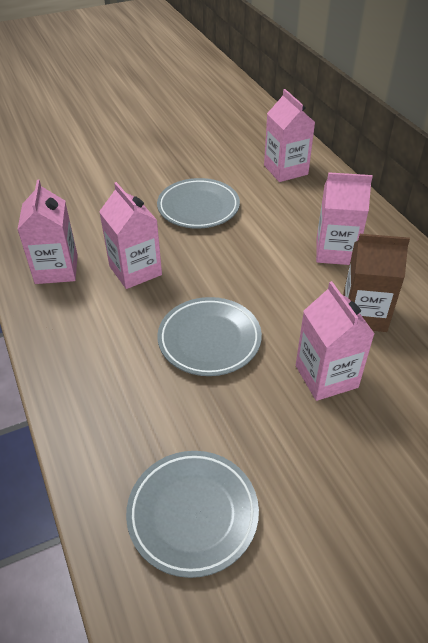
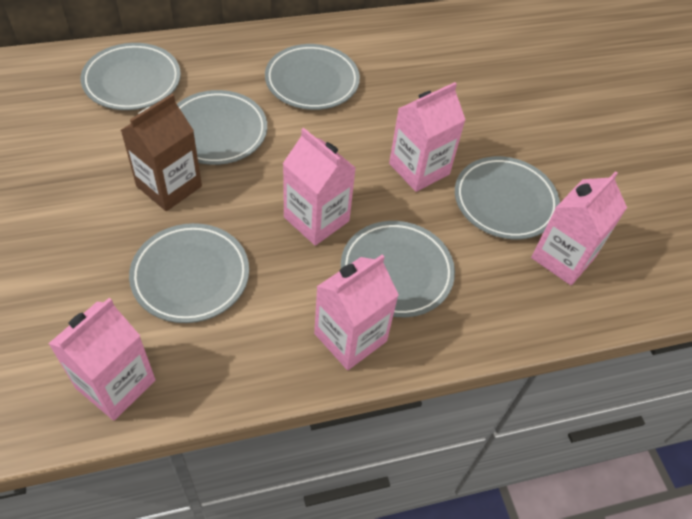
grey plate: [126,451,259,578] [157,178,240,229] [157,297,262,376] = 3 -> [81,43,181,110] [129,223,249,323] [177,90,267,165] [265,44,360,110] [341,221,455,317] [455,156,560,239] = 6

